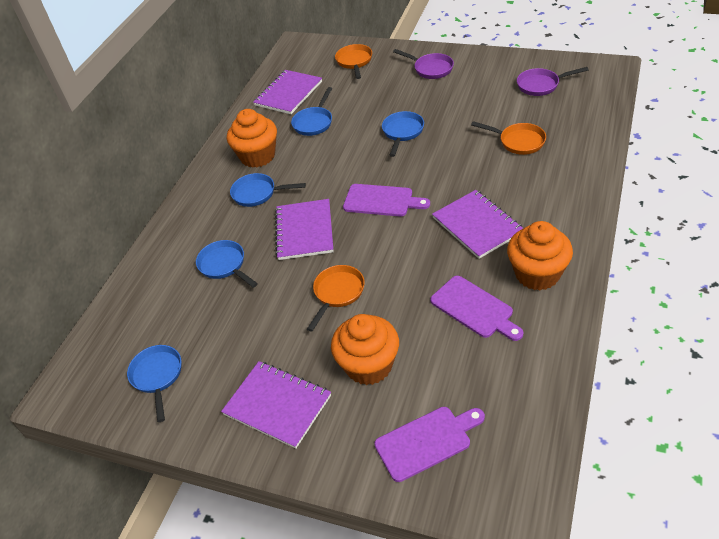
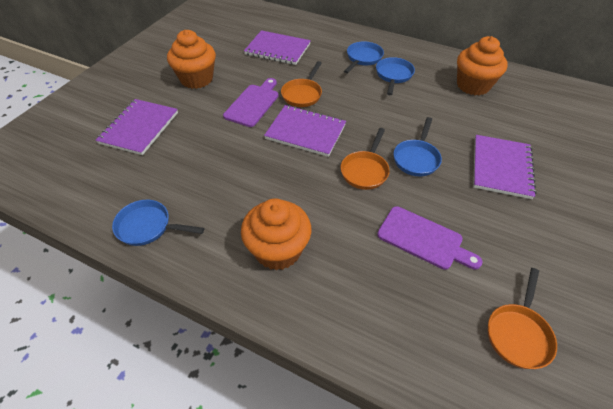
blue pan: [127,345,181,422] [196,240,258,288] [230,173,306,207] [291,87,332,136] [382,111,424,157] = 5 -> [112,200,204,246] [344,41,384,73] [376,57,415,95] [394,117,442,176] = 4
purple cutting board: [343,184,430,217] [375,407,485,482] [430,276,523,341] = 3 -> [223,78,278,127] [377,206,483,270] = 2
purple pan: [393,49,454,79] [517,67,588,96] = 2 -> none = 0

